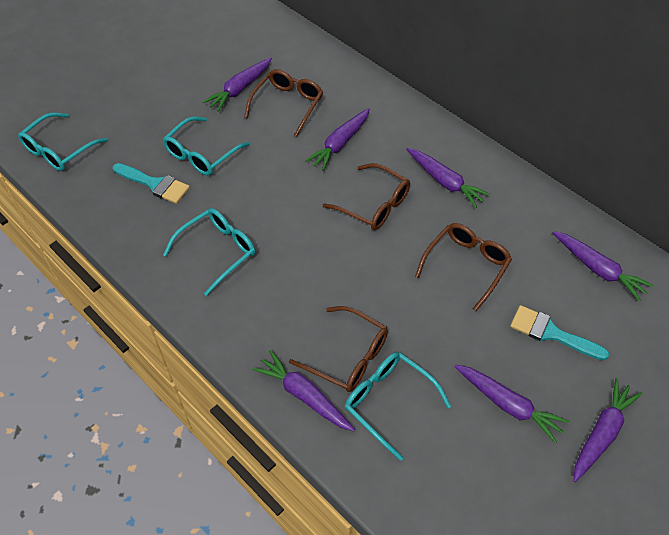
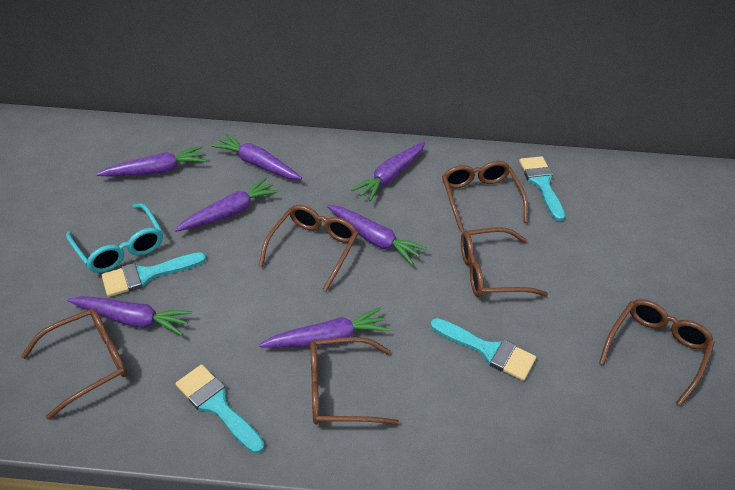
brown glasses: [244,69,323,137] [289,306,388,392] [323,163,410,230] [415,223,512,311] = 4 -> [21,308,127,420] [259,205,359,292] [310,337,399,425] [442,161,528,232] [461,227,548,298] [599,299,715,406] = 6
turquoise brush: [113,163,190,204] [510,305,609,360] = 2 -> [102,252,206,297] [176,364,265,454] [430,318,536,381] [519,156,565,221] = 4
turquoise glasses: [18,113,108,171] [163,117,250,176] [163,208,255,296] [345,352,451,461] = 4 -> [66,203,163,273] = 1

